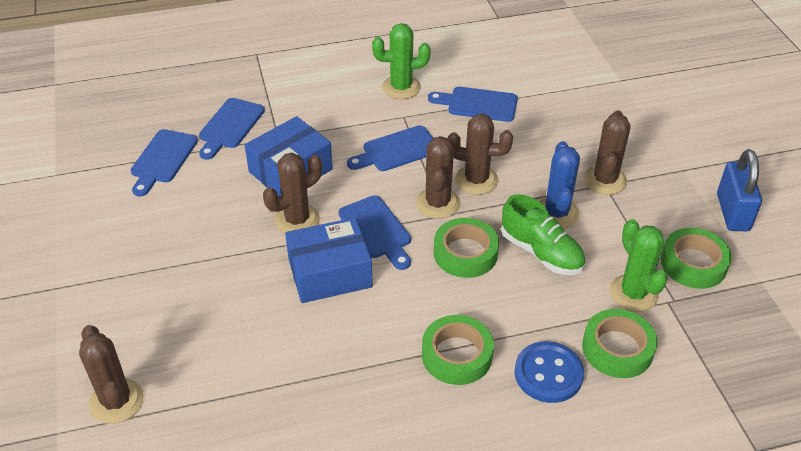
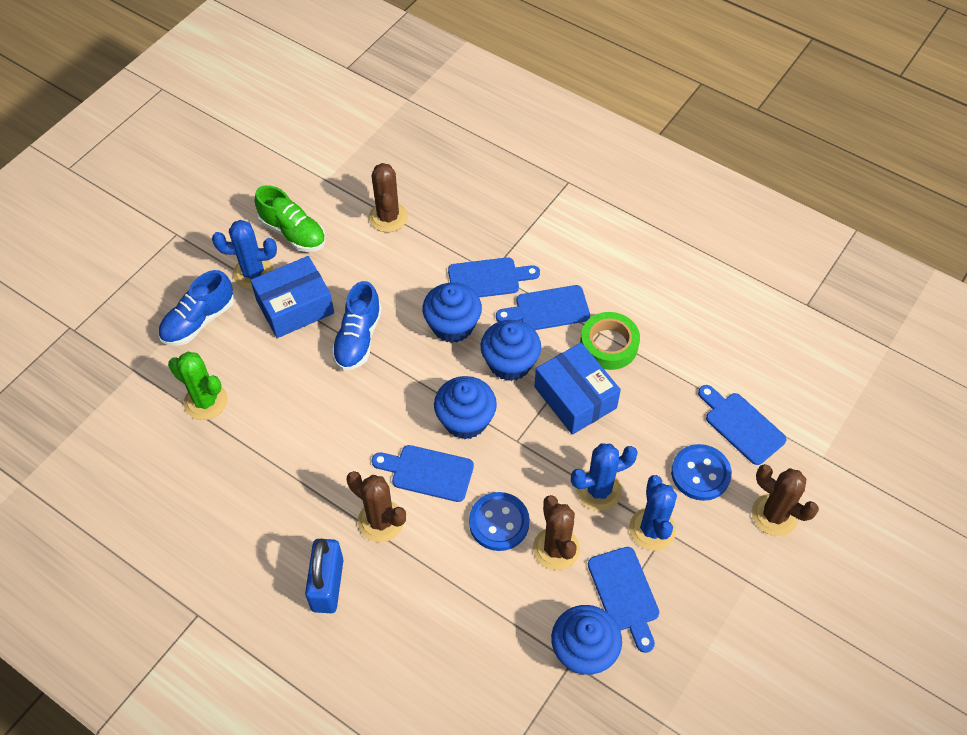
blue button: [514,341,584,403] = 1 -> [469,492,530,551] [671,444,732,501] = 2
blue cactus: [539,141,580,229] = 1 -> [212,220,277,289] [571,443,638,511] [629,475,677,551] = 3
blue cupcake: none = 0 -> [422,283,482,343] [434,376,497,439] [480,320,541,381] [551,605,622,675] = 4
blue shoe: none = 0 -> [158,270,234,346] [331,281,382,371] = 2
brown cactus: [79,325,144,424] [263,153,322,234] [416,136,460,219] [448,114,513,195] [584,110,631,195] = 5 -> [347,471,406,542] [369,163,408,232] [533,495,580,571] [752,464,819,536] = 4
green cactus: [372,23,431,99] [609,219,668,312] = 2 -> [168,352,227,420] = 1
green tape: [422,315,494,385] [434,218,499,278] [582,309,657,378] [661,228,732,289] = 4 -> [580,312,640,370] = 1

